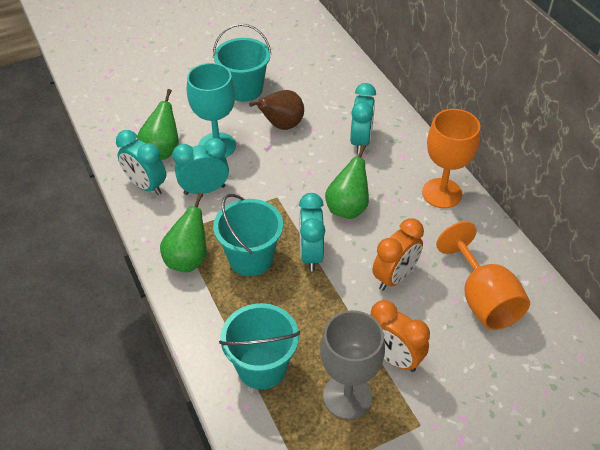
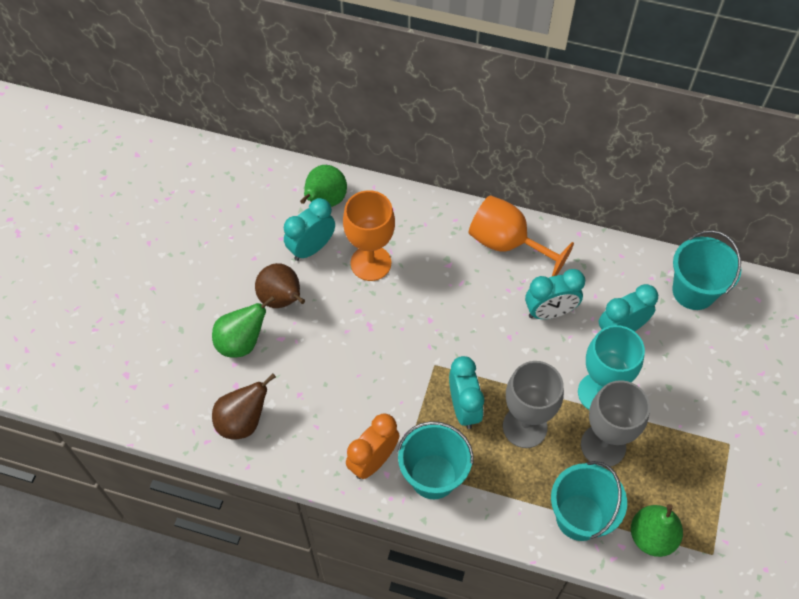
brown pear: [249,90,304,130] = 1 -> [212,373,276,439] [255,263,305,308] = 2
grey goblet: [320,310,385,419] = 1 -> [503,361,564,448] [581,380,650,467] = 2
orange clock: [371,300,430,372] [372,218,424,291] = 2 -> [346,414,400,479] = 1

